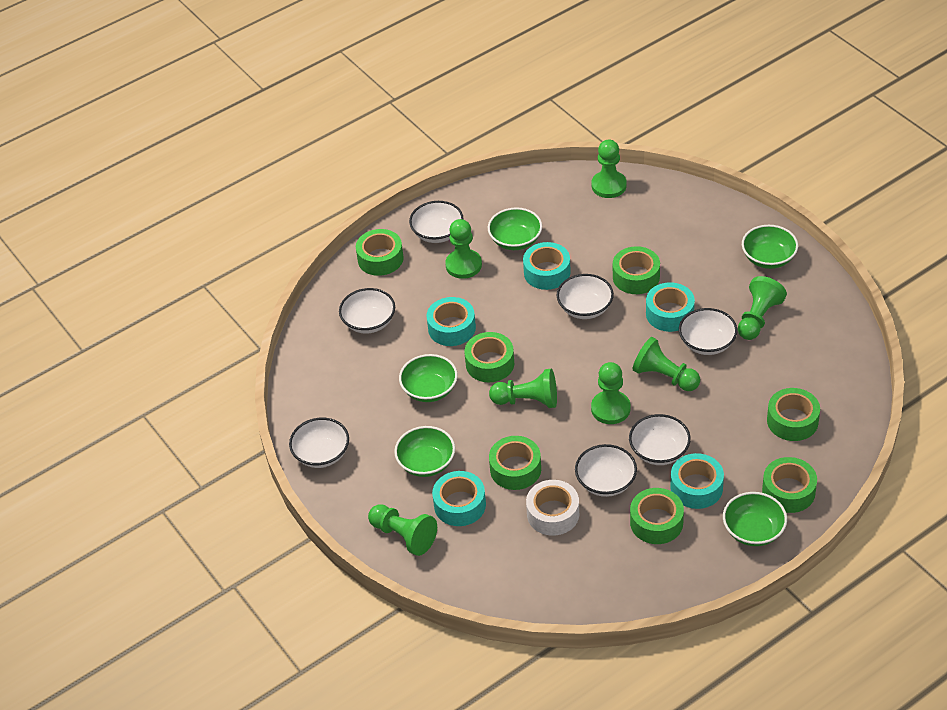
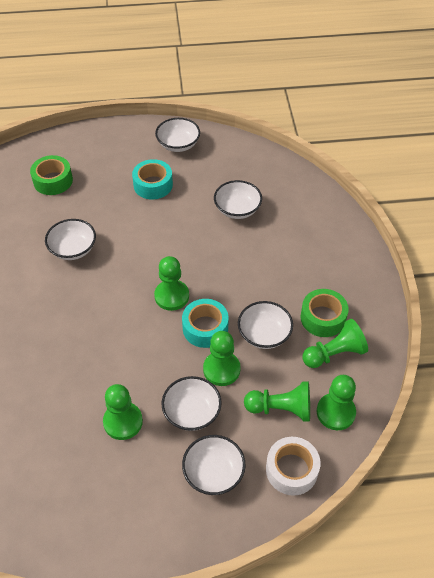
green bowl: [394,426,455,477] [399,354,458,402] [488,207,542,250] [723,492,787,546] [742,225,798,269] = 5 -> none = 0
green pawn: [368,504,437,556] [445,219,482,279] [489,369,557,408] [591,362,630,424] [592,140,627,198] [633,337,700,391] [738,276,787,340] = 7 -> [103,384,143,440] [154,256,189,311] [203,331,241,386] [244,382,310,421] [302,319,368,368] [317,375,356,430] = 6
green tape: [356,229,404,276] [464,332,514,383] [489,436,541,490] [613,246,660,294] [630,488,684,544] [762,457,817,513] [767,388,820,441] = 7 -> [30,155,73,195] [301,289,349,337] = 2
turquoise tape: [426,297,476,346] [432,471,486,526] [523,242,571,290] [646,282,695,332] [670,453,724,509] = 5 -> [132,159,173,199] [182,299,229,348] = 2
white bowl: [289,418,349,468] [339,288,395,334] [409,201,464,243] [556,274,614,319] [575,444,637,497] [629,414,691,465] [679,308,737,355] = 7 -> [45,219,96,260] [155,118,200,152] [162,376,222,431] [182,435,246,495] [214,180,262,219] [238,301,293,349] = 6

